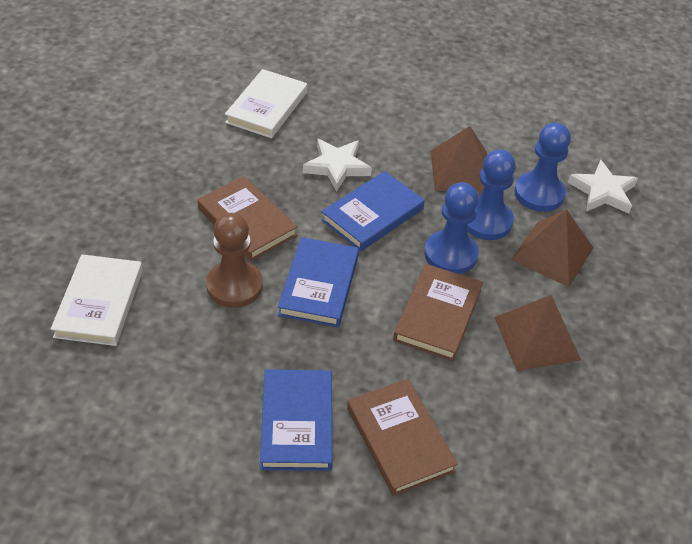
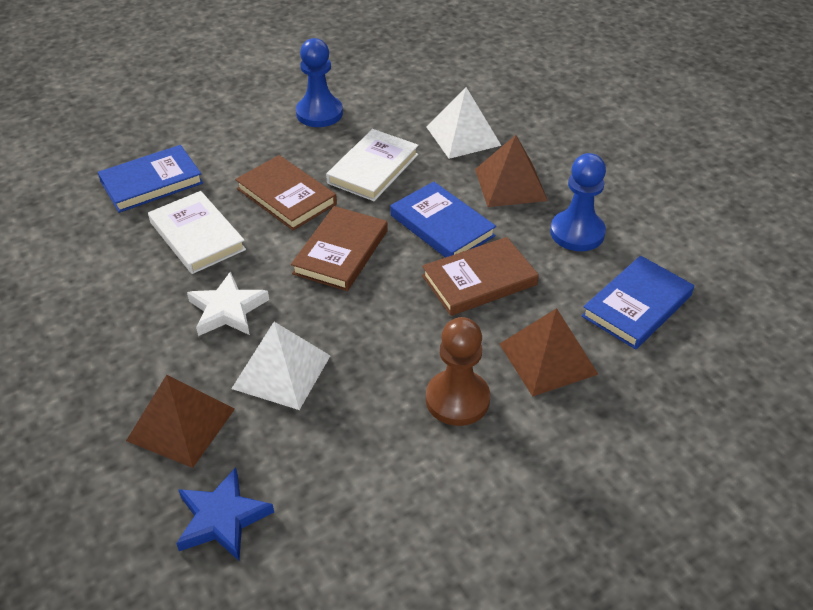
blue pawn: [424,182,479,274] [467,149,516,240] [514,123,571,212] = 3 -> [296,38,343,127] [550,153,606,251] = 2
blue star: none = 0 -> [176,467,274,561] = 1
white pyramid: none = 0 -> [231,322,331,410] [427,87,502,159] = 2
white star: [303,139,372,192] [568,160,638,214] = 2 -> [187,271,269,336] = 1

